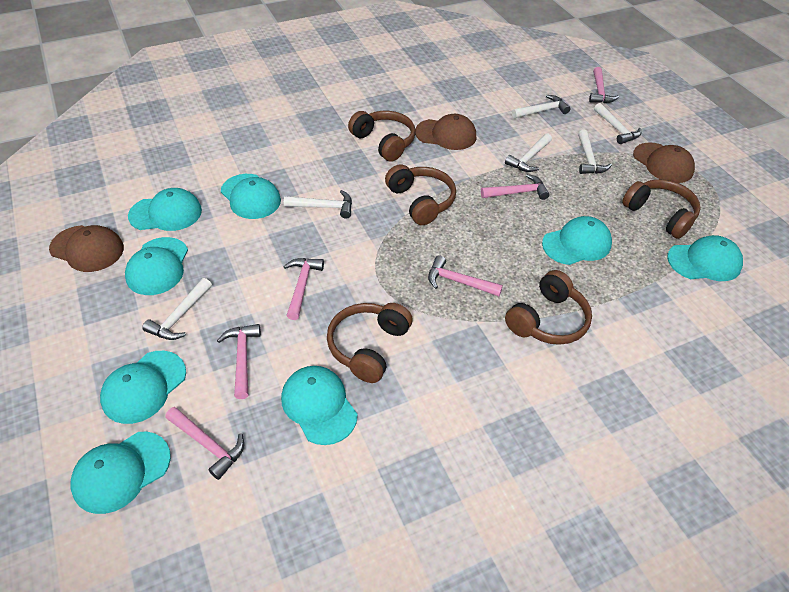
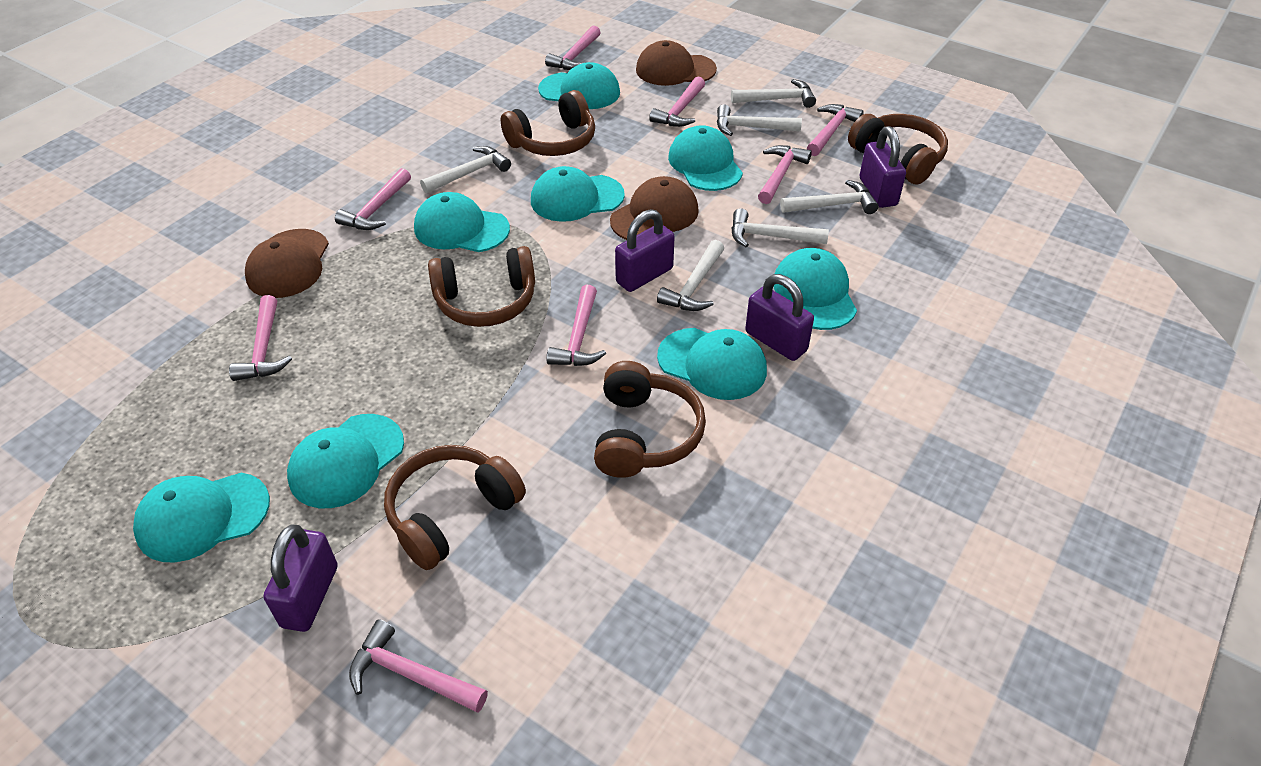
pink hammer: [165,407,244,480] [217,324,261,399] [283,258,324,320] [428,256,503,296] [481,174,550,200] [589,67,619,103] = 6 -> [229,295,292,381] [335,168,411,230] [349,619,488,713] [545,25,601,70] [547,285,606,366] [649,77,705,127] [758,145,812,204] [807,104,864,156] = 8
purple padlock: none = 0 -> [263,525,338,632] [615,209,675,292] [745,274,814,361] [860,126,906,208] = 4

